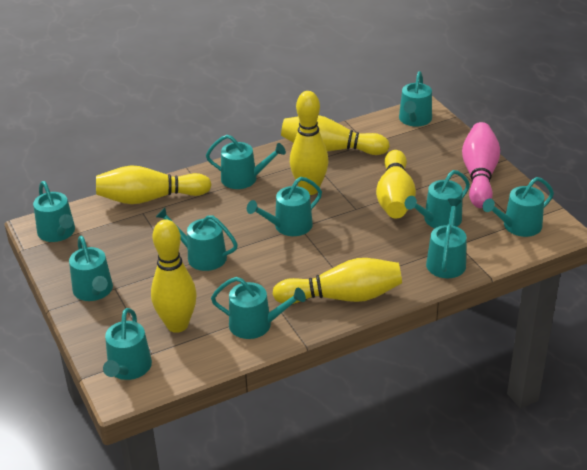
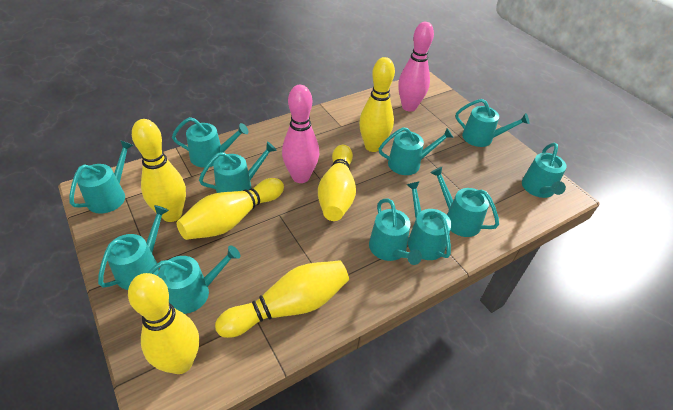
pink bowling pin: [462,122,500,208] = 1 -> [282,85,319,183] [398,22,434,112] = 2

